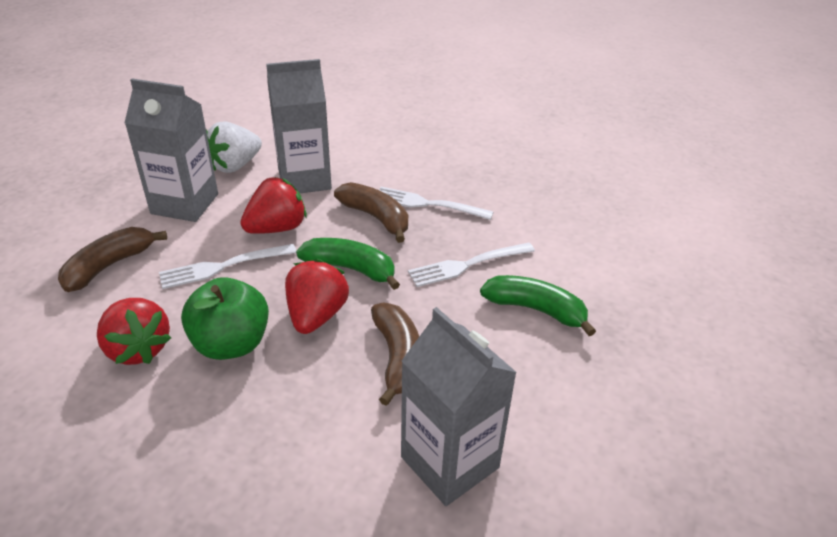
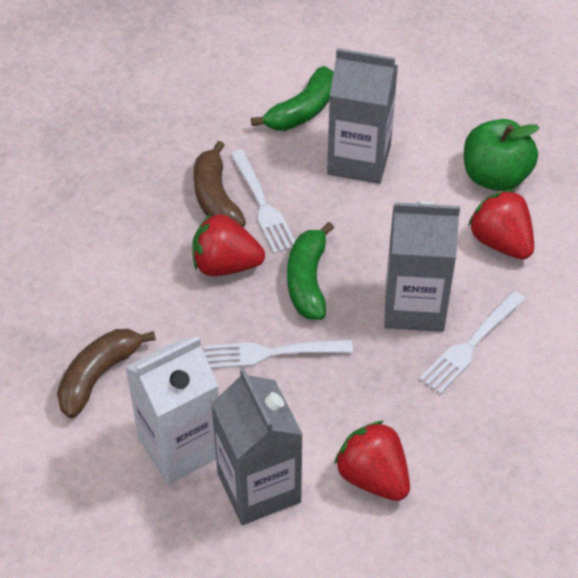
brown banana: [58,227,167,292] [334,182,408,243] [371,303,419,406] = 3 -> [57,329,156,418] [193,141,246,228] = 2
white carton: none = 0 -> [125,336,219,484] = 1
white strawberry: [206,121,262,173] = 1 -> none = 0

